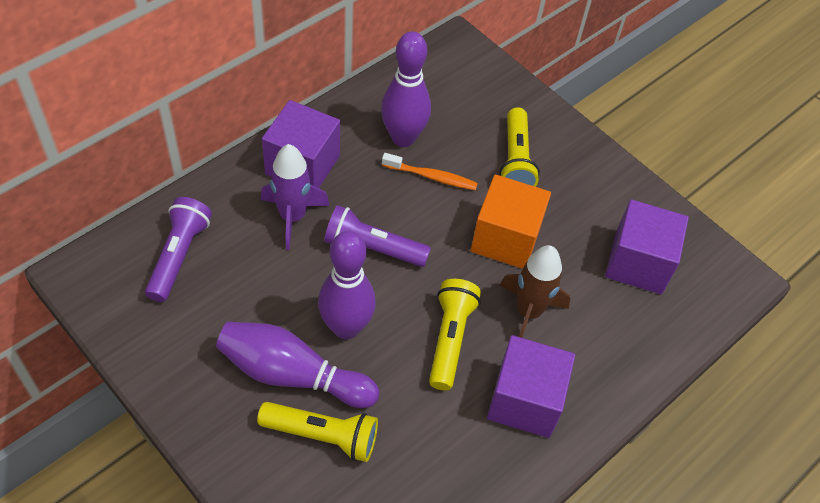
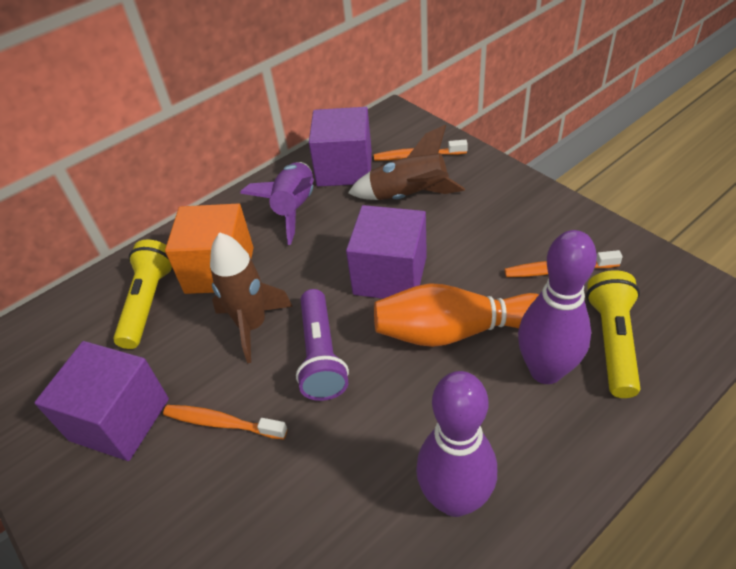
brown rocket: [500,245,570,338] = 1 -> [210,232,293,363] [348,125,465,200] = 2
orange bowling pin: none = 0 -> [374,283,539,347] = 1
orange toothbrush: [382,153,478,190] = 1 -> [163,405,288,439] [374,140,468,161] [504,250,623,277] = 3
purple bowling pin: [216,322,379,408] [318,231,376,339] [381,31,431,147] = 3 -> [416,371,497,517] [518,230,597,384] = 2
purple flashlight: [145,197,212,302] [324,205,431,267] = 2 -> [296,289,349,401] = 1
yellow flashlight: [257,402,378,462] [429,279,481,390] [499,107,540,187] = 3 -> [113,240,173,349] [586,270,640,398] = 2

